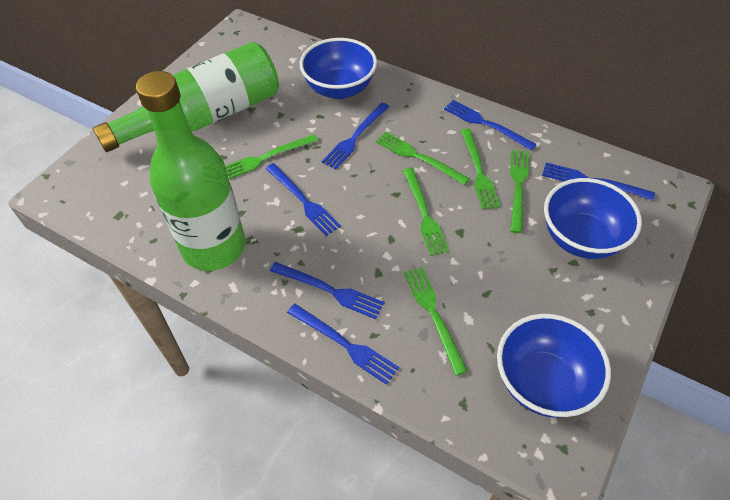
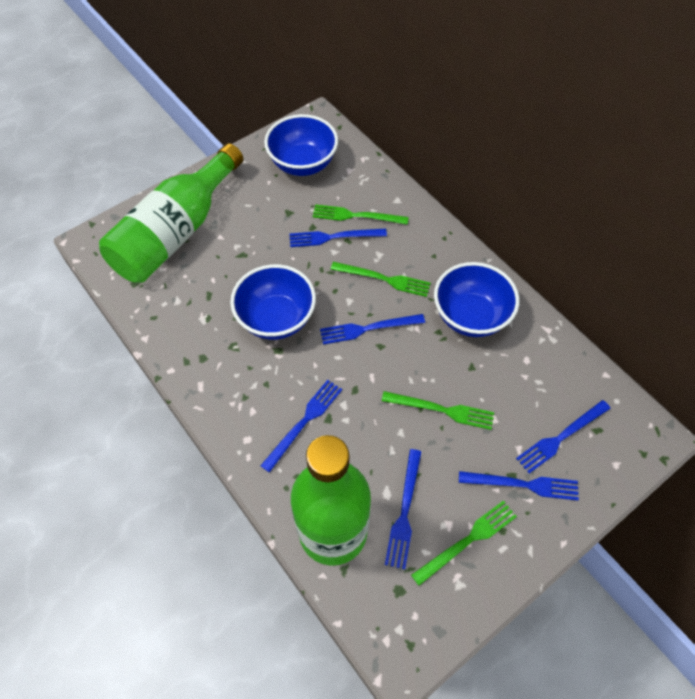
green fork: [225,134,319,179] [376,132,470,185] [403,168,449,256] [404,267,468,376] [461,129,500,210] [510,150,529,233] = 6 -> [313,204,409,225] [330,262,431,297] [382,391,494,430] [411,500,517,586] = 4

